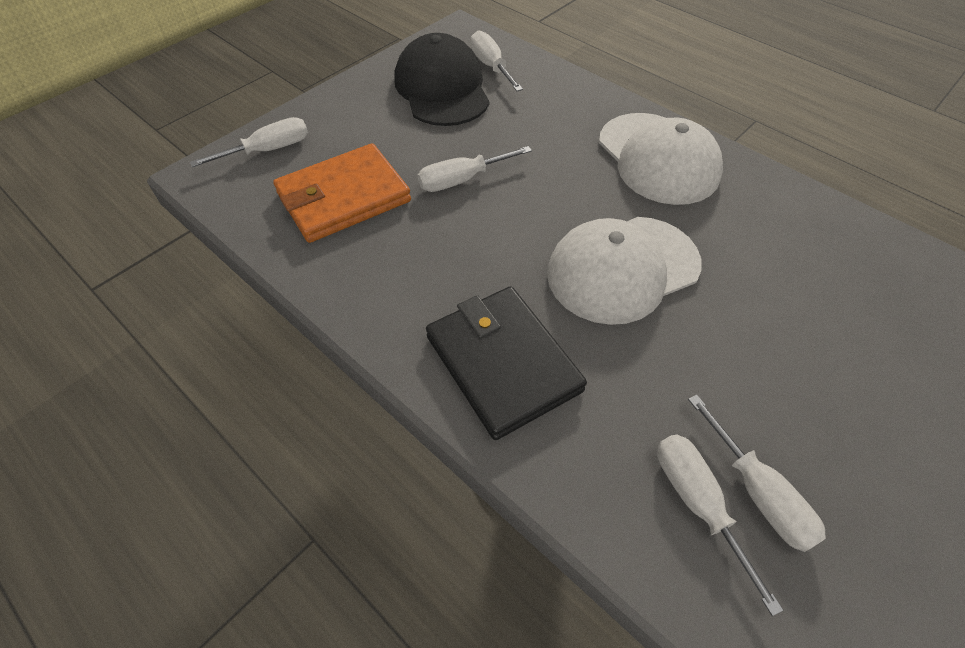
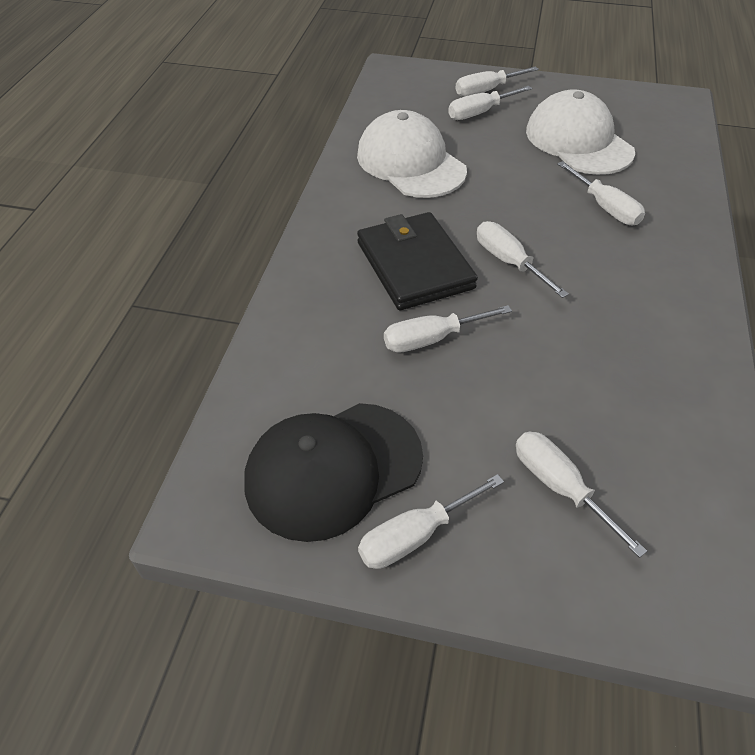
orange wallet: [273,143,411,243] = 1 -> none = 0
white screwdriver: [190,117,308,167] [418,146,532,192] [470,30,523,91] [657,435,784,616] [688,395,826,552] = 5 -> [358,474,504,569] [384,305,512,353] [448,86,532,120] [455,66,539,97] [477,221,569,298] [516,432,647,558] [557,161,645,225] = 7

